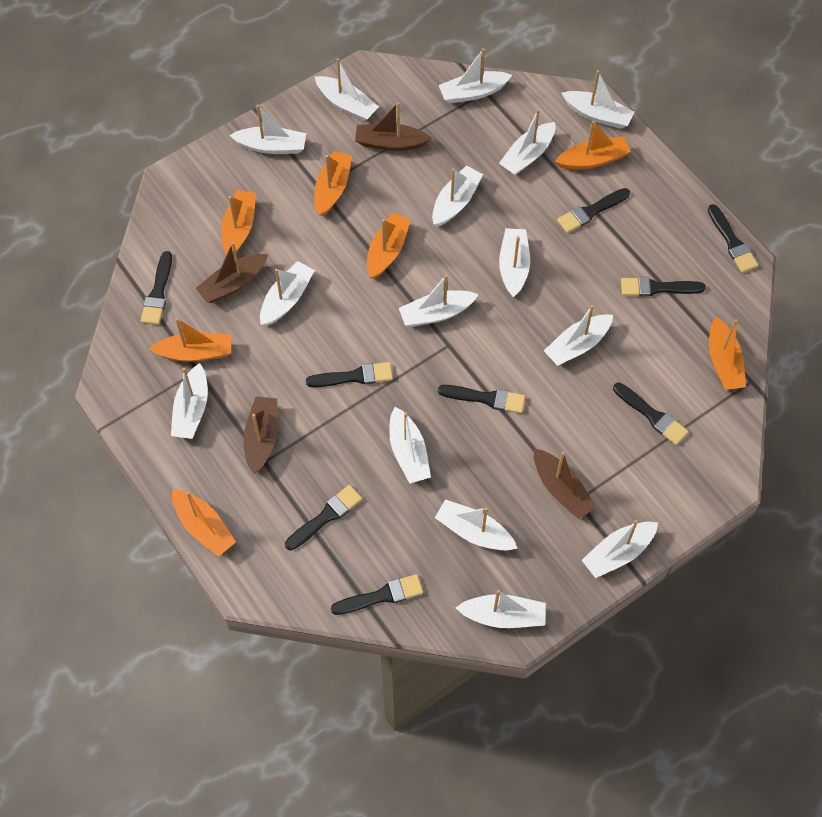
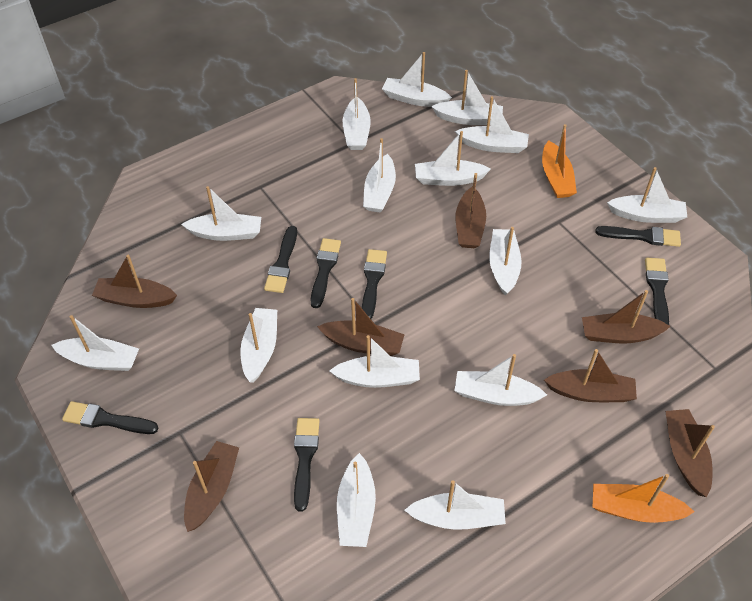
black brush: [141,251,172,325] [285,485,362,550] [306,362,393,387] [331,574,423,615] [438,385,526,413] [557,188,630,233] [613,383,689,445] [621,277,706,297] [708,204,758,273] = 9 -> [62,401,159,434] [264,226,297,293] [294,418,320,512] [310,238,341,308] [362,249,387,319] [595,226,681,247] [645,258,669,325] = 7
brown boat: [196,242,268,303] [243,397,278,474] [355,102,432,151] [534,448,596,519] = 4 -> [92,255,177,308] [184,441,239,532] [317,298,405,356] [456,173,486,248] [544,349,637,402] [582,290,671,344] [665,409,715,497] = 7
orange boat: [148,318,231,362] [172,489,236,557] [221,190,256,256] [314,151,352,216] [367,212,411,279] [555,121,631,170] [709,317,746,390] = 7 -> [542,124,577,198] [593,474,694,523] = 2

